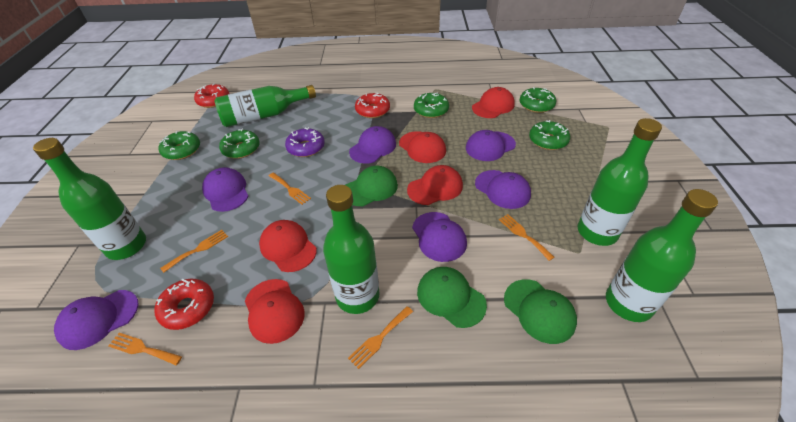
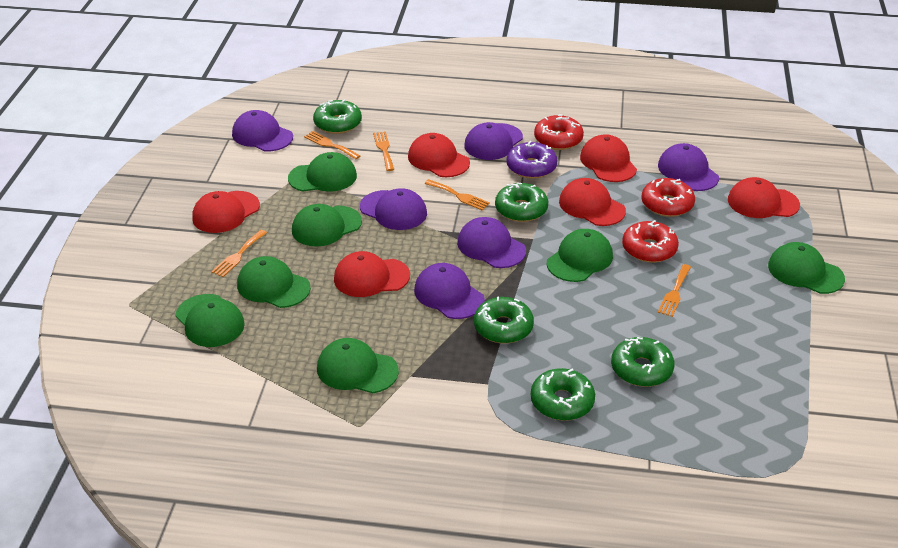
green bottle: [33,138,146,260] [214,85,316,127] [323,185,379,314] [578,118,662,246] [606,189,718,322] = 5 -> none = 0
green cap: [346,166,398,206] [417,267,487,328] [504,279,577,344] = 3 -> [175,294,245,347] [237,256,311,308] [288,152,357,192] [292,204,362,247] [317,338,399,393] [547,229,613,282] [768,242,845,294] = 7
red cap: [245,279,305,344] [259,220,317,272] [399,131,446,163] [407,165,463,205] [472,87,515,118] = 5 -> [192,191,260,233] [334,251,410,297] [408,133,470,177] [559,178,626,226] [580,134,637,182] [728,177,800,218] = 6

